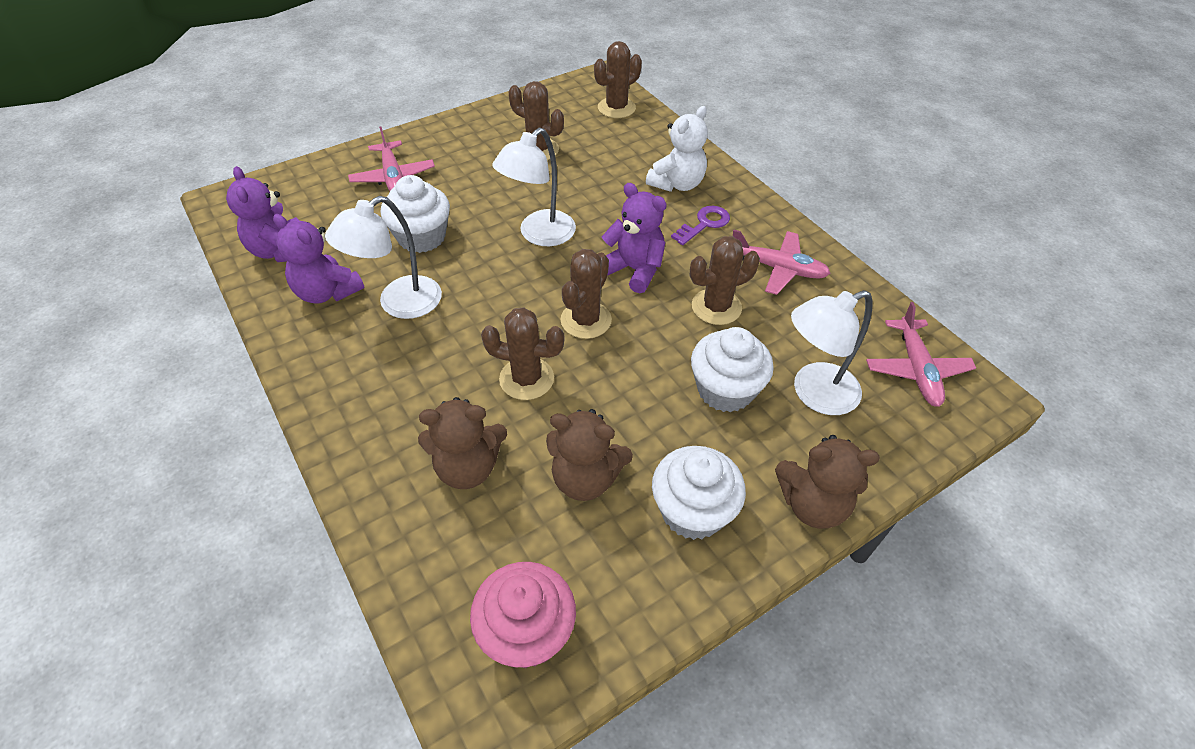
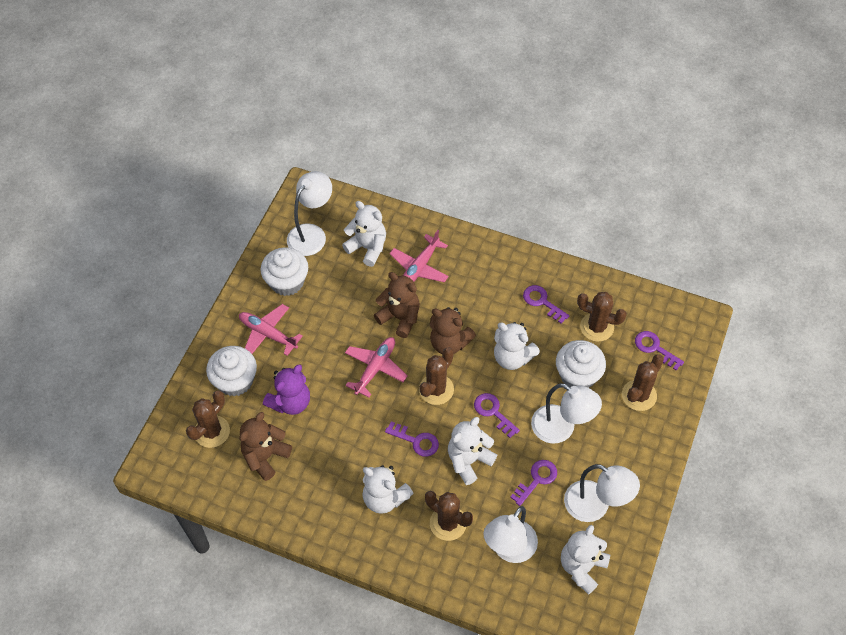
pink cupcake: [470,562,576,668] = 1 -> none = 0
purple key: [671,206,730,245] = 1 -> [385,421,439,457] [474,393,520,438] [510,460,557,506] [523,285,569,324] [635,331,684,371] = 5
purple teddy bear: [226,166,299,262] [273,214,364,304] [602,183,667,293] = 3 -> [263,365,310,415] = 1
white lamp: [325,196,442,319] [492,128,576,246] [791,290,873,415] = 3 -> [287,171,332,256] [483,506,538,563] [531,383,602,444] [564,464,640,522] = 4
white teddy bear: [646,106,708,192] = 1 -> [342,201,386,267] [362,465,414,514] [448,417,497,485] [494,322,540,370] [561,525,610,595] = 5

